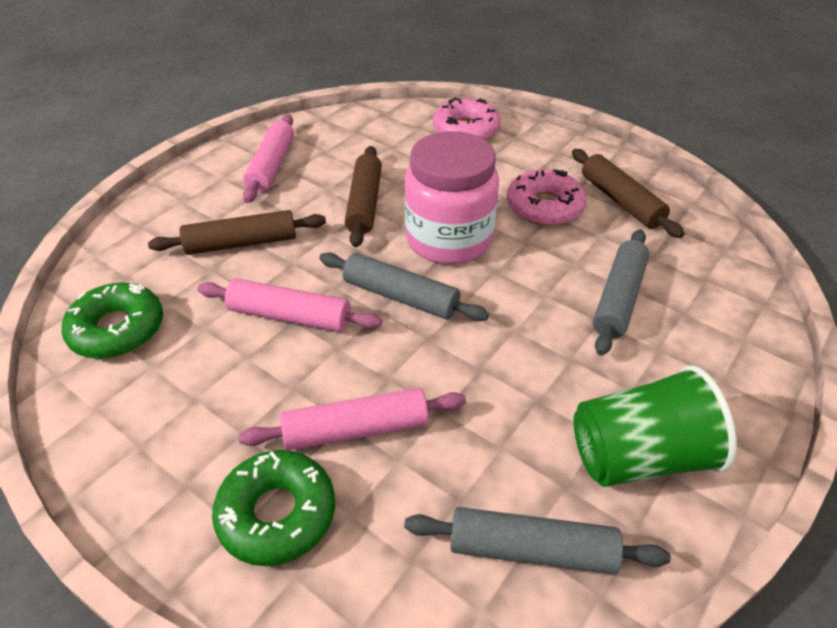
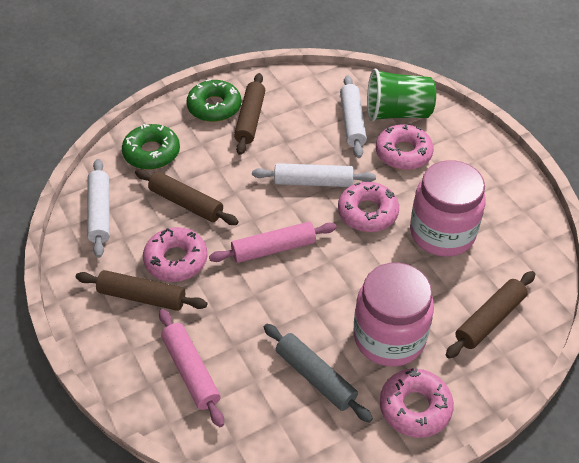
brown rolling pin: [148,210,326,255] [345,146,382,247] [572,149,684,238] = 3 -> [76,270,207,311] [135,169,239,225] [234,73,265,155] [446,271,535,359] = 4
grey rolling pin: [320,252,489,321] [404,507,671,574] [593,230,649,356] = 3 -> [264,324,373,423] = 1
pink donut: [433,97,501,140] [507,169,586,226] = 2 -> [143,227,208,282] [338,182,399,232] [376,124,434,170] [380,368,454,438] = 4
pink jar: [404,131,499,264] = 1 -> [354,263,434,366] [410,160,486,257] = 2
pink rolling pin: [198,279,382,332] [239,388,466,450] [243,115,294,203] = 3 -> [159,309,224,427] [209,222,337,263] = 2
white rolling pin: none = 0 -> [87,159,110,258] [252,163,376,187] [340,75,367,158] = 3

